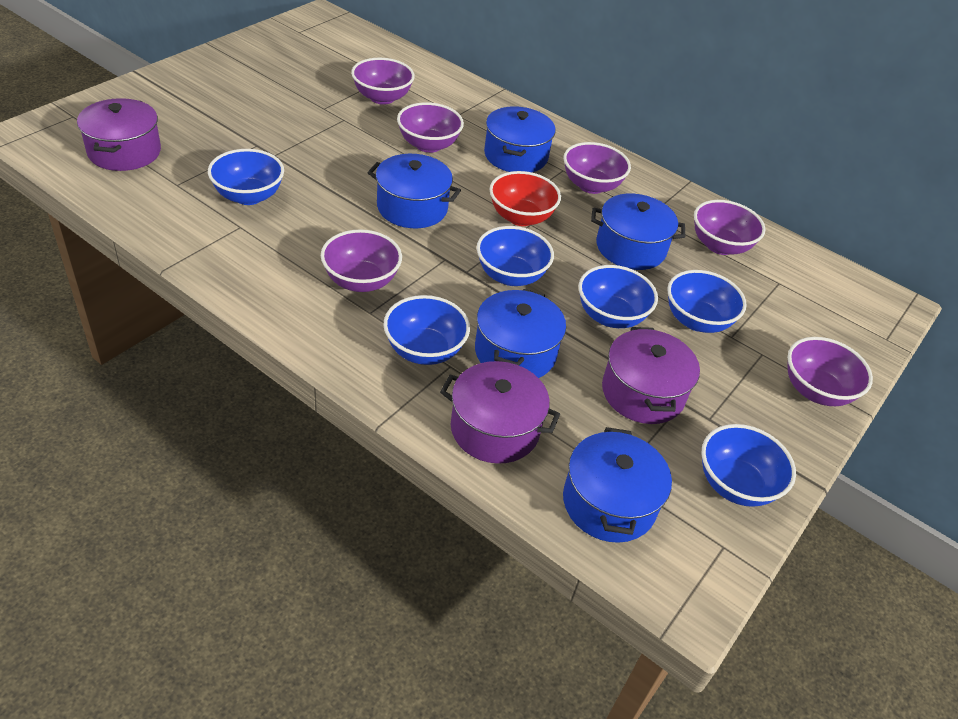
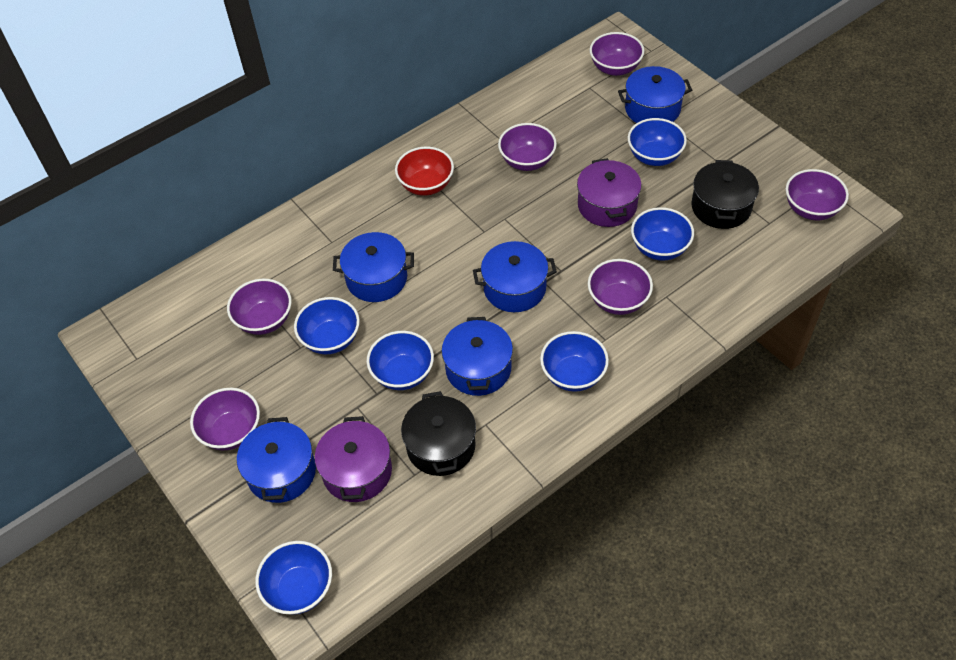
black pot: none = 0 -> [401,391,476,476] [691,160,759,229] = 2
purple pot: [77,98,161,171] [440,361,560,464] [602,327,700,424] = 3 -> [315,416,392,502] [577,158,642,227] = 2

